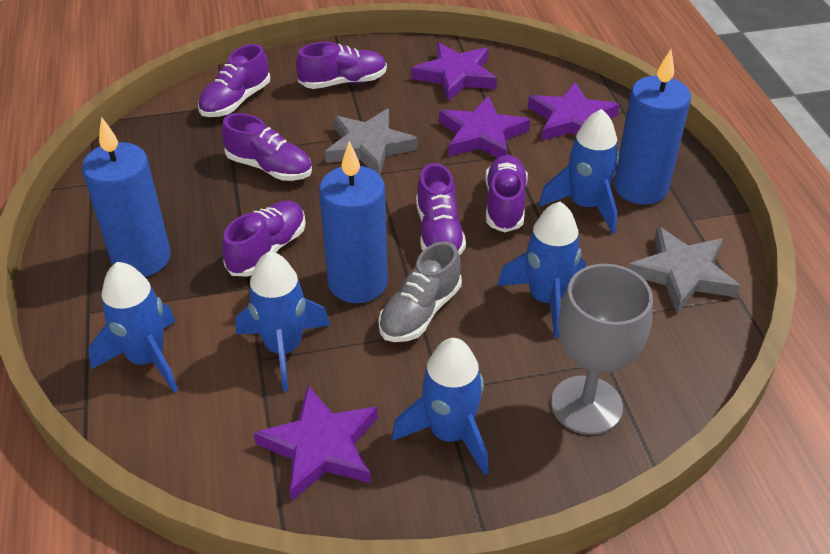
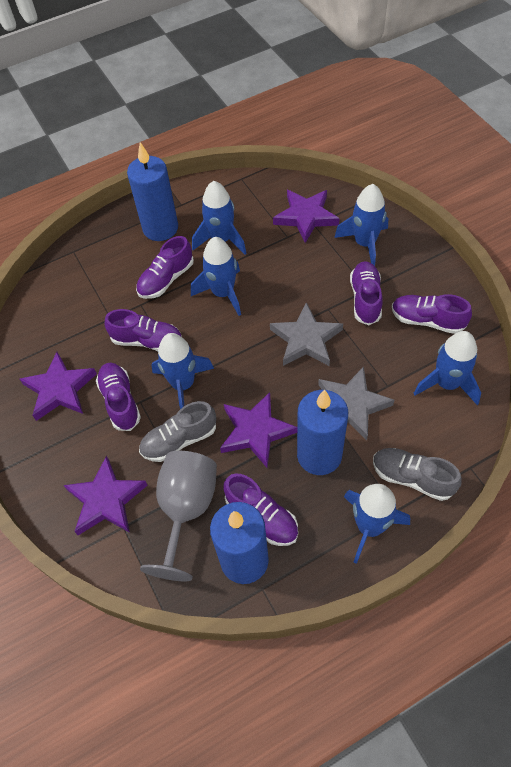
blue rocket: [89,262,178,393] [236,251,330,392] [392,338,489,475] [497,202,586,338] [539,109,619,234] = 5 -> [151,333,214,409] [191,237,241,316] [192,181,246,255] [334,184,388,266] [344,484,410,564] [413,331,481,405] = 6
grey shoe: [378,241,462,342] = 1 -> [139,401,216,462] [373,448,462,501] = 2

